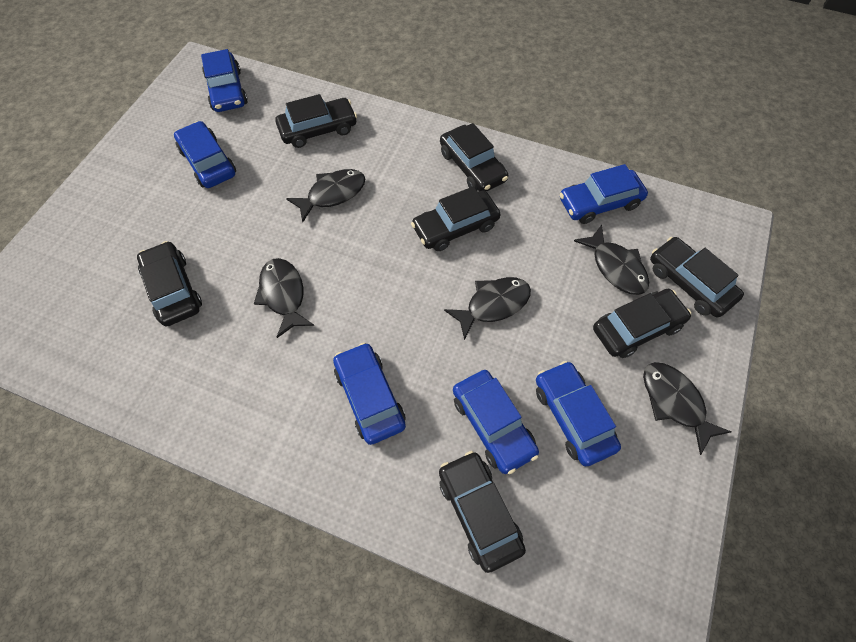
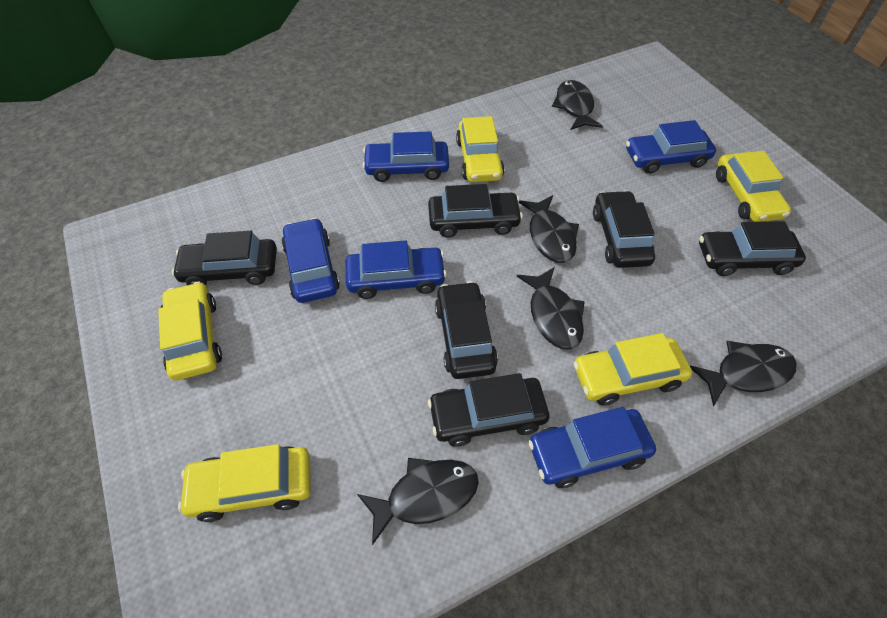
black car: [137,241,202,326] [275,94,357,148] [411,186,501,251] [439,451,526,573] [440,123,508,192] [593,289,691,358] [650,237,744,317] = 7 -> [172,231,277,285] [428,184,523,238] [428,373,549,447] [435,281,498,379] [593,190,655,268] [699,221,806,276] = 6
blue car: [174,121,236,188] [201,49,248,112] [333,342,406,445] [453,370,539,474] [536,361,621,466] [560,164,648,224] = 6 -> [281,218,340,303] [346,240,447,299] [363,131,449,182] [528,407,656,488] [626,120,716,174] = 5
yellow car: none = 0 -> [158,281,222,380] [178,444,311,522] [456,116,504,182] [574,333,692,406] [716,151,791,222] = 5

